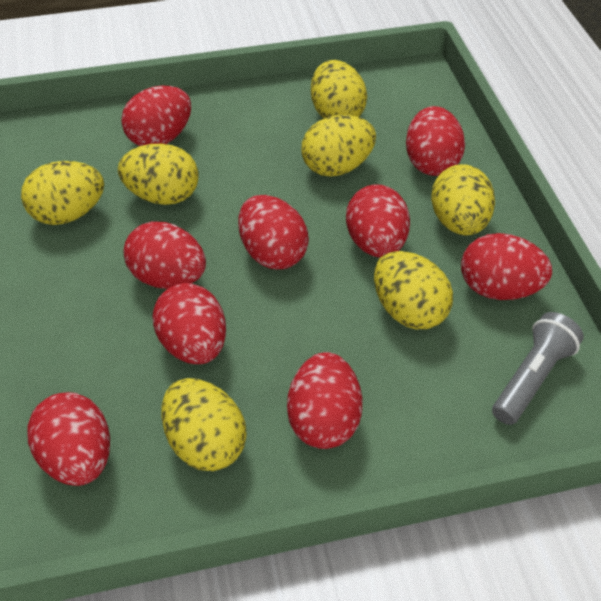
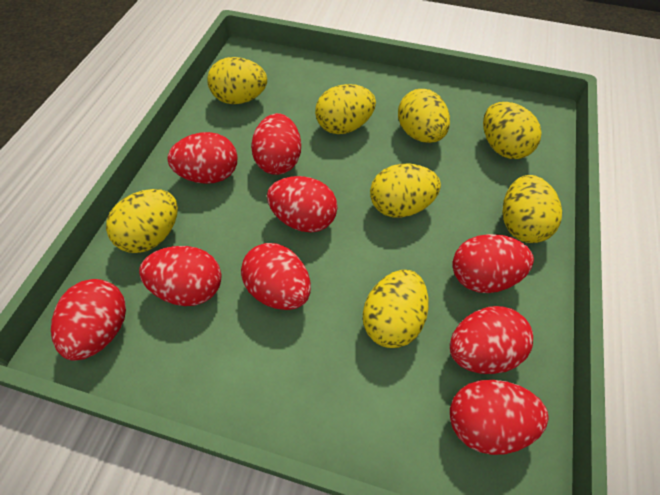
grey flashlight: [492,312,584,425] = 1 -> none = 0
yellow egg: [21,161,104,225] [118,144,199,205] [161,378,247,471] [301,115,376,176] [311,60,367,119] [374,251,453,330] [431,164,495,236] = 7 -> [106,189,178,253] [207,57,267,104] [315,84,376,134] [363,270,429,348] [370,164,441,218] [398,89,450,143] [483,102,541,159] [502,175,562,243] = 8

